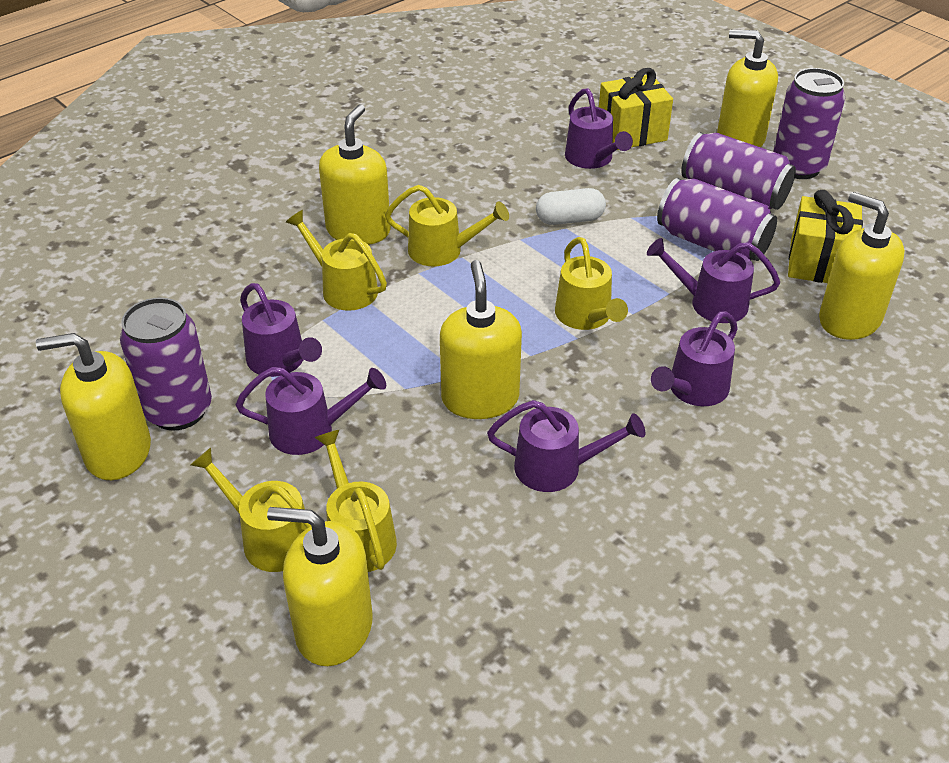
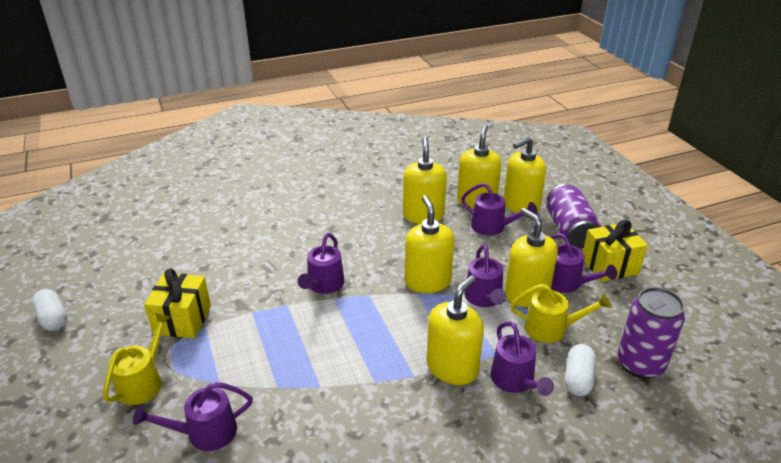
purple can: [120,297,212,431] [657,178,777,261] [681,132,796,210] [773,68,845,179] = 4 -> [547,184,601,248] [618,287,685,379] = 2
white capsule: [536,188,606,225] = 1 -> [32,289,67,331] [565,344,596,396] = 2
yellow watering can: [190,448,311,572] [286,210,387,311] [314,429,397,572] [385,185,509,266] [555,237,628,330] = 5 -> [103,313,171,405] [510,284,611,343] = 2

